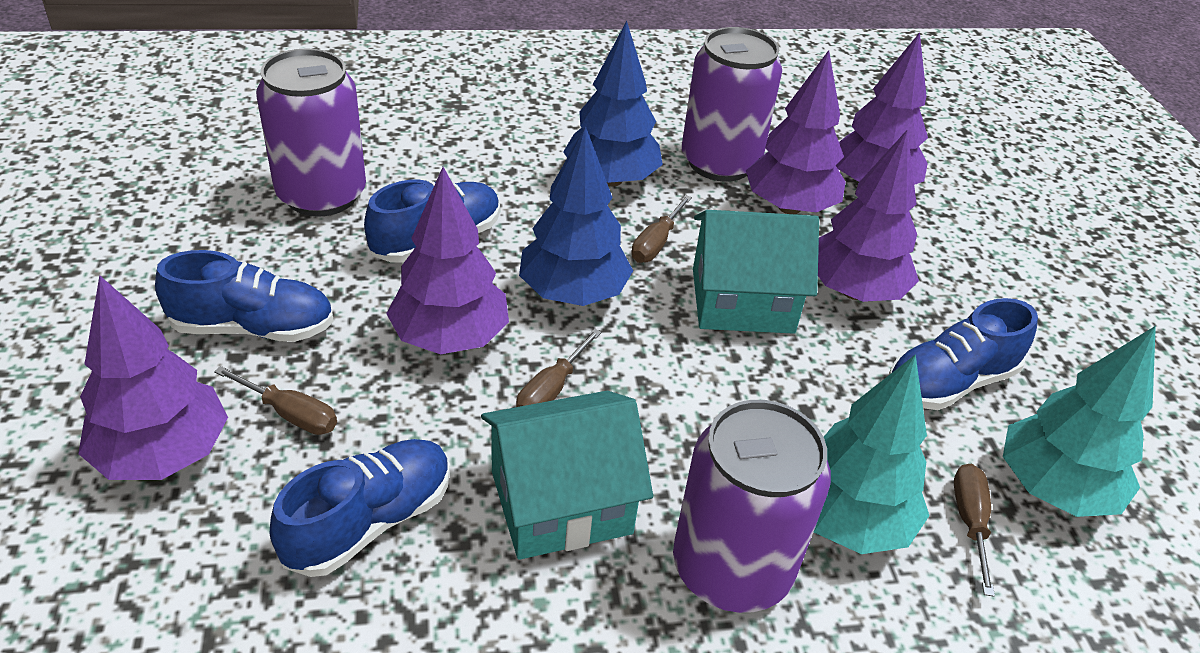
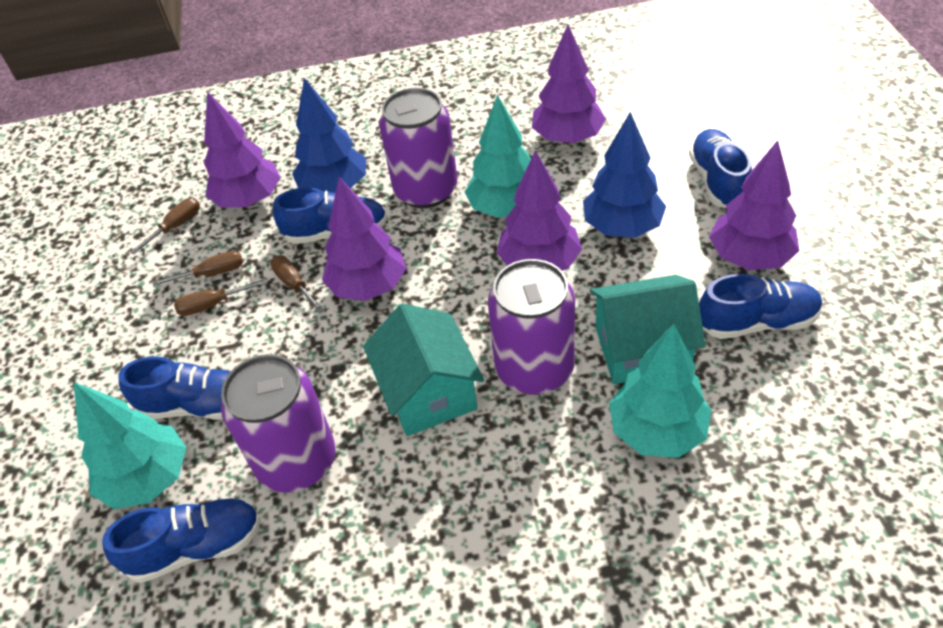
blue shoe: [155,250,334,342] [270,439,450,577] [364,179,500,263] [889,298,1038,410] = 4 -> [102,498,261,583] [118,356,231,420] [273,187,387,244] [689,129,752,208] [699,274,823,339] = 5
turquoise tree: [814,354,930,554] [1003,326,1156,517] = 2 -> [74,382,187,509] [465,95,531,218] [609,323,712,458] = 3

